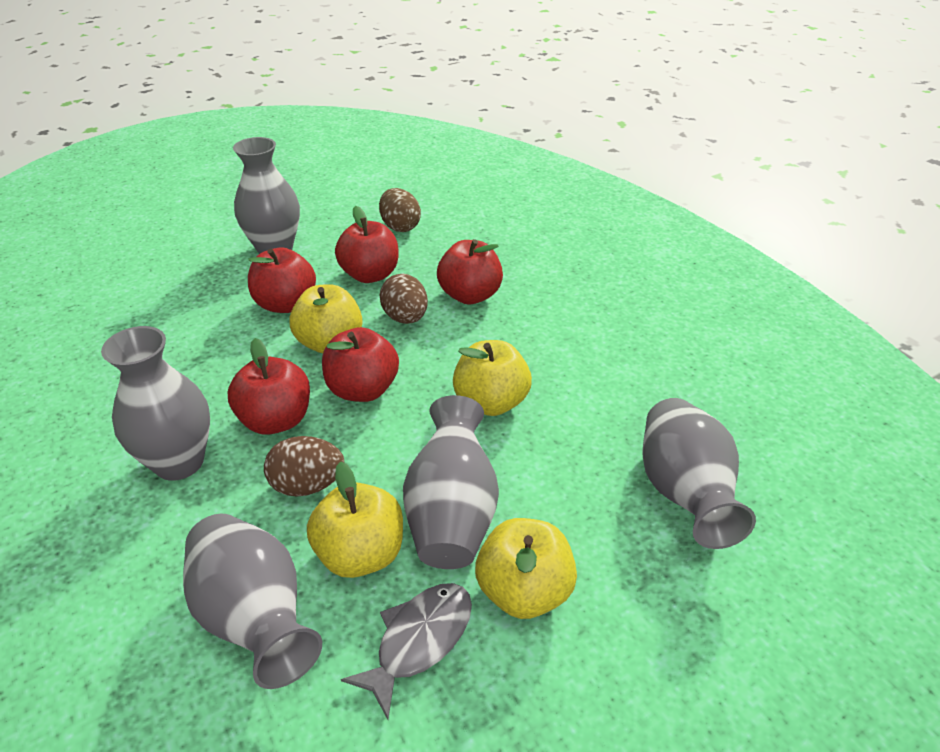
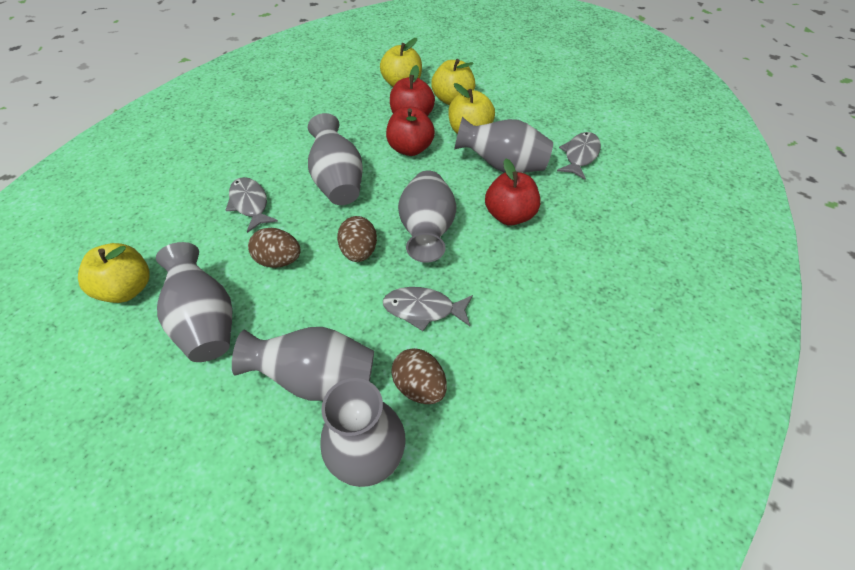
grey fish: [341,583,472,719] = 1 -> [225,177,278,233] [383,287,473,331] [557,132,601,180] = 3
grey vase: [101,326,210,481] [183,514,322,689] [233,137,300,254] [403,395,499,569] [642,398,756,549] = 5 -> [156,242,232,362] [232,327,374,401] [308,113,363,205] [320,378,405,487] [398,171,456,263] [454,117,553,173] = 6
red apple: [228,338,310,435] [248,247,316,313] [322,327,399,402] [335,206,399,283] [437,239,503,305] = 5 -> [386,107,435,156] [390,65,435,116] [485,159,541,226] = 3

